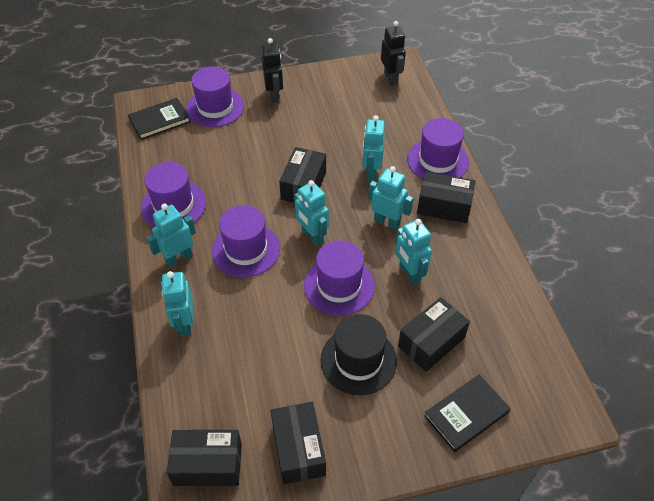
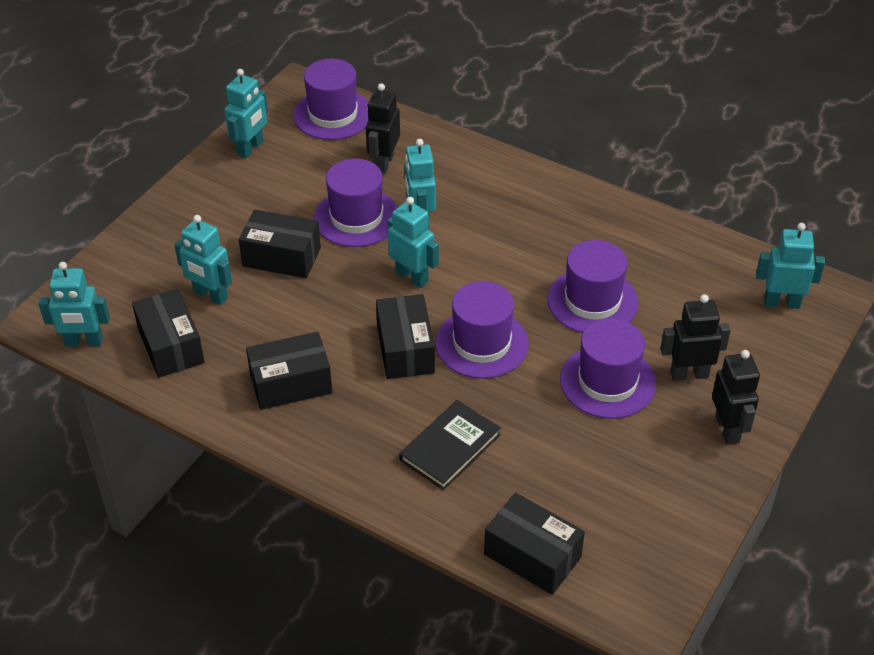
black book: [128,98,191,140] [424,375,511,452] = 2 -> [399,400,501,490] = 1
black hat: [321,314,397,395] = 1 -> none = 0
black robot: [262,38,283,103] [381,21,406,86] = 2 -> [366,83,400,174] [660,294,731,381] [712,350,760,445] = 3

